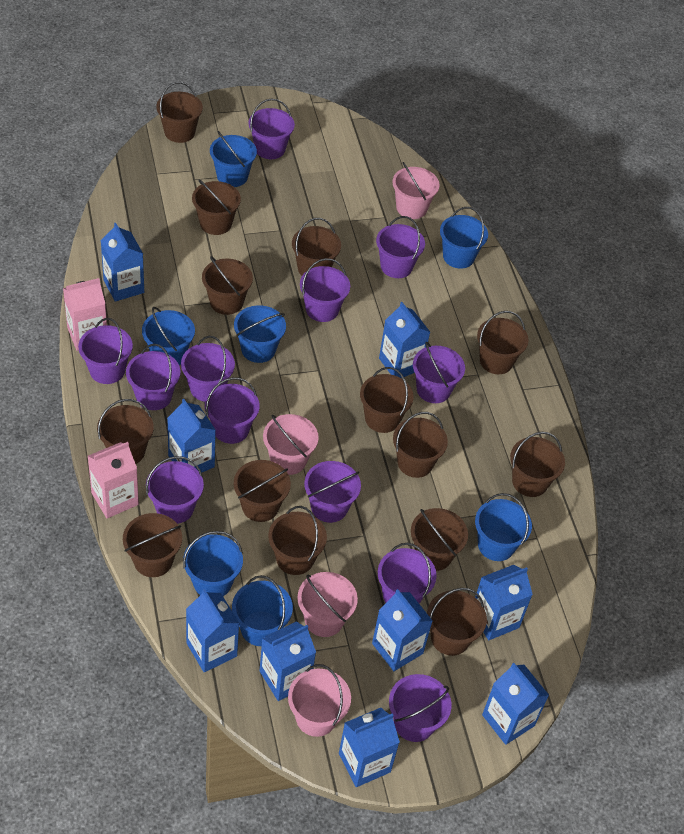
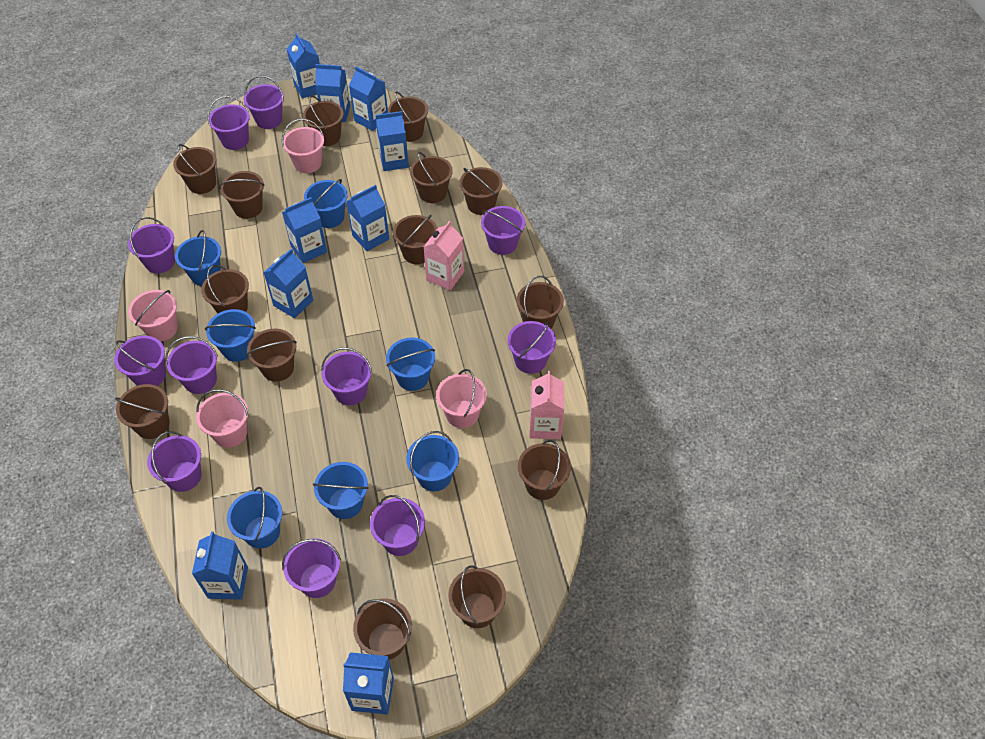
purple bucket: [78,318,133,384] [126,344,180,410] [146,456,204,524] [181,336,235,402] [205,377,260,444] [248,99,295,159] [300,258,350,322] [304,461,361,523] [376,216,425,278] [378,543,437,604] [389,674,452,742] [413,342,465,403] = 12 -> [114,336,166,386] [128,217,175,273] [147,431,201,492] [165,336,218,394] [208,96,250,150] [243,76,284,129] [282,538,341,598] [321,347,372,405] [370,495,425,556] [481,206,525,255] [507,321,556,374] = 11

